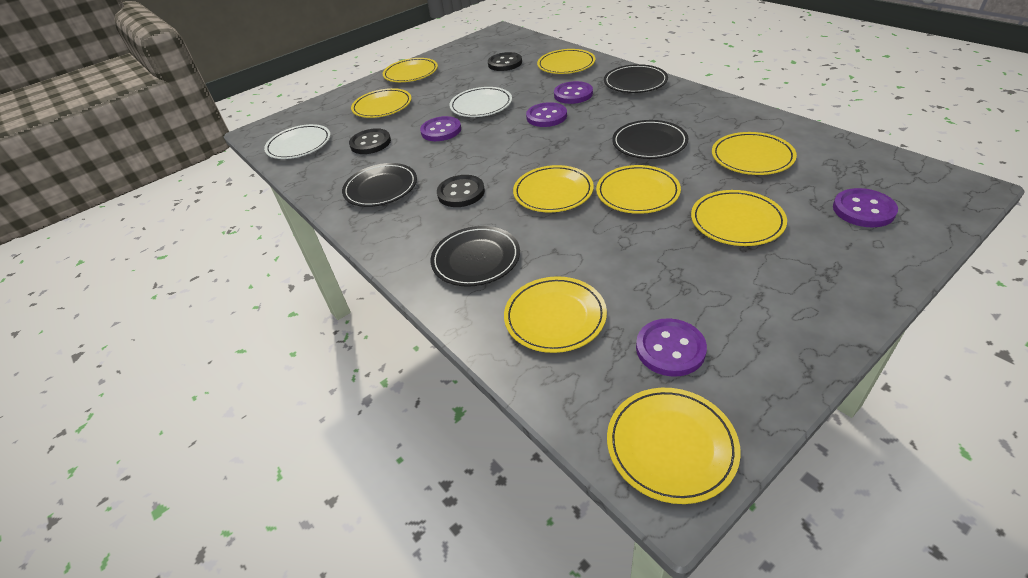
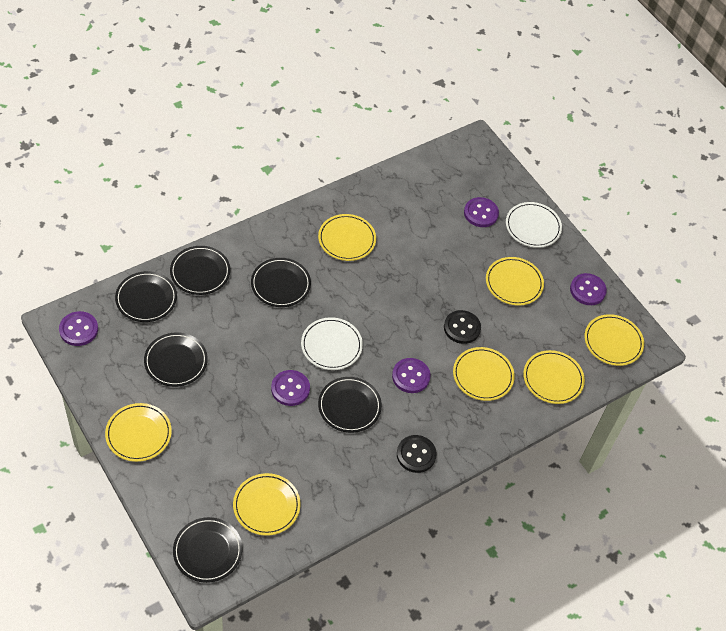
black button: [349,128,391,154] [437,175,485,207] [488,52,522,71] = 3 -> [397,435,437,473] [444,310,481,344] = 2
black plate: [342,163,417,207] [430,226,520,287] [604,64,668,93] [612,120,689,159] = 4 -> [115,271,177,322] [144,332,208,387] [170,246,230,295] [173,517,243,583] [251,258,311,307] [318,377,382,433] = 6
yellow plate: [351,88,412,118] [383,58,438,82] [504,276,607,353] [513,165,594,212] [537,49,595,74] [596,165,681,214] [607,388,741,504] [691,190,787,246] [712,132,797,175] = 9 -> [105,403,172,462] [233,473,301,536] [318,214,376,261] [453,347,515,401] [486,257,544,305] [523,350,585,404] [585,314,644,366] = 7

